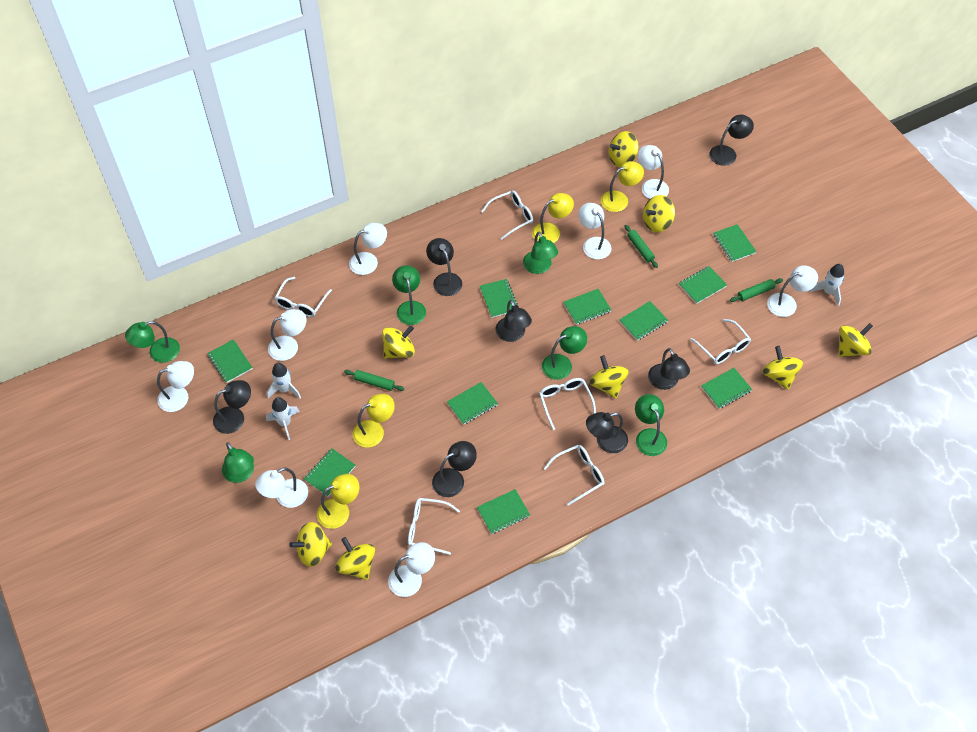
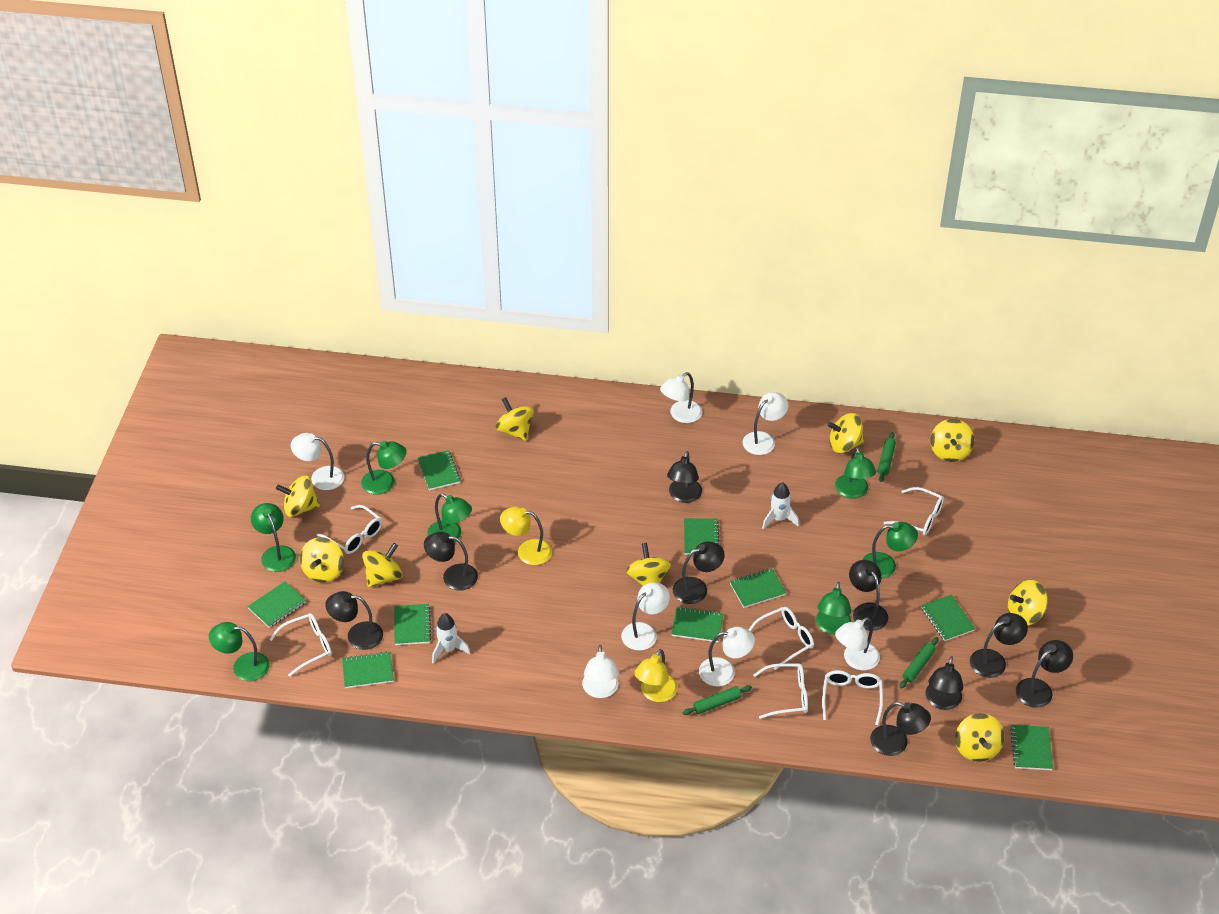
black lamp: [213,380,251,434] [426,238,462,296] [432,441,477,497] [496,300,532,342] [586,412,628,453] [648,348,690,390] [709,115,754,166] = 7 -> [325,591,383,650] [424,532,478,590] [667,451,702,503] [673,541,725,604] [849,560,888,631] [870,702,931,756] [925,656,963,710] [970,613,1028,678] [1016,640,1073,708] = 9
green lamp: [125,321,180,363] [222,442,254,483] [392,265,426,325] [523,232,558,274] [542,326,587,380] [635,394,667,456] = 6 -> [209,622,270,681] [251,503,296,572] [361,441,407,495] [427,493,472,543] [816,582,851,635] [835,447,876,499] [862,522,918,578] = 7
green notebook: [207,339,253,383] [304,448,356,497] [447,382,498,425] [477,489,530,534] [480,279,519,318] [564,289,611,325] [619,301,669,341] [679,266,727,304] [701,368,752,409] [713,224,757,262] = 10 -> [248,581,306,628] [342,652,394,688] [394,604,431,645] [418,450,461,490] [672,607,724,642] [684,518,719,555] [730,568,786,608] [921,595,975,641] [1010,725,1053,770] = 9
white lamp: [157,361,194,412] [255,467,308,508] [268,309,306,361] [349,223,387,275] [388,542,435,597] [578,203,611,259] [637,145,669,199] [767,265,818,317] = 8 -> [291,433,345,490] [582,645,619,698] [621,582,670,651] [660,372,702,423] [699,627,755,686] [743,392,788,455] [835,617,880,670] = 7
white rocket: [266,397,300,440] [267,363,301,398] [810,264,844,306] = 3 -> [432,613,470,664] [762,482,799,529] = 2
yellow lamp: [317,474,360,529] [352,394,395,448] [532,193,574,243] [601,161,644,212] = 4 -> [500,506,552,565] [634,649,678,702] = 2
yellow spinning top: [289,522,332,567] [335,537,375,580] [382,325,415,359] [589,355,629,399] [609,131,638,167] [643,195,675,232] [762,346,803,389] [839,323,873,357] = 8 -> [276,476,320,517] [300,537,344,583] [362,543,402,587] [495,397,534,441] [626,543,671,586] [827,413,864,453] [930,419,974,462] [955,713,1005,762] [1008,580,1048,625] = 9

